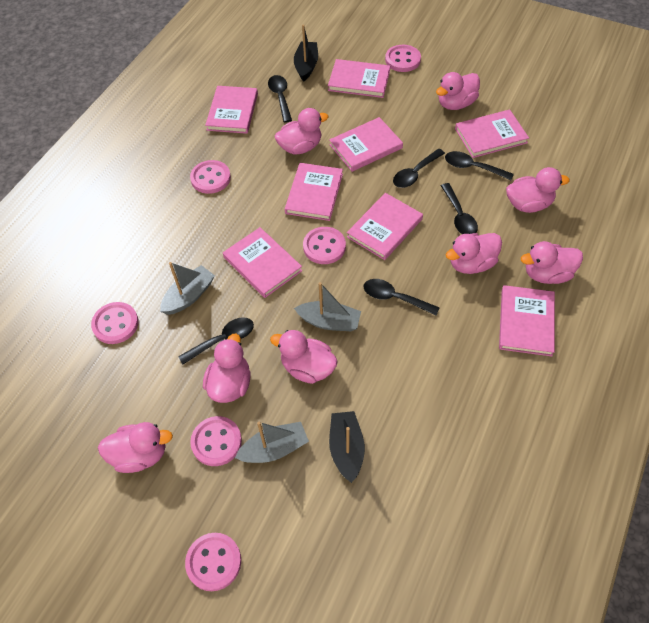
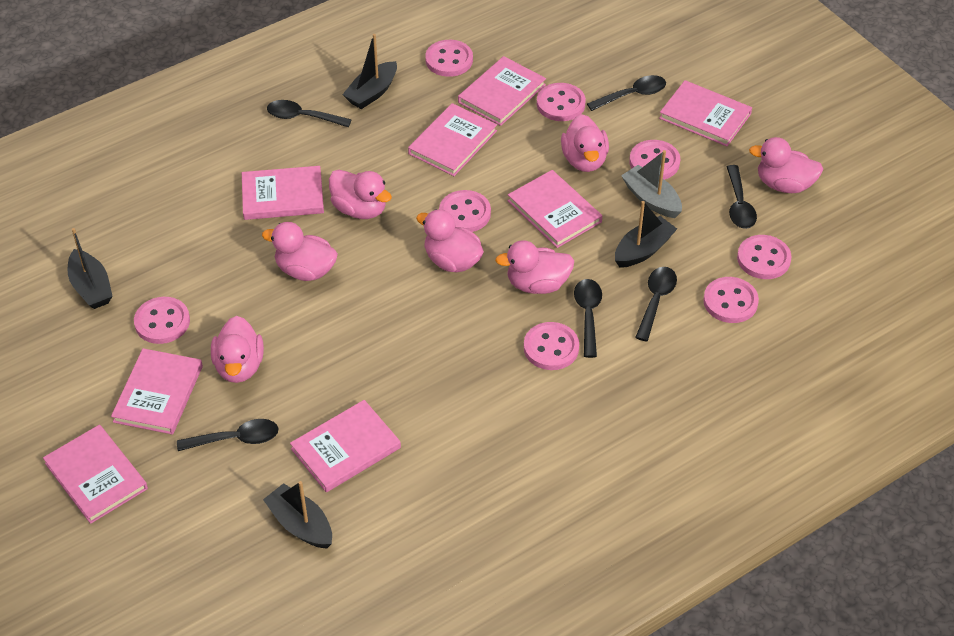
black boat: [294,24,318,81] [329,411,365,483] = 2 -> [68,228,113,309] [263,481,332,548] [342,34,397,109] [615,201,677,268] = 4
grey boat: [160,262,215,315] [235,422,309,463] [294,282,361,331] = 3 -> [621,150,682,218] = 1
pink button: [91,302,138,344] [185,533,241,591] [190,160,231,194] [190,416,242,466] [303,227,346,264] [385,45,421,72] = 6 -> [134,297,190,344] [425,40,473,77] [439,190,491,232] [524,322,579,370] [537,83,586,121] [629,140,680,180] [703,277,759,323] [737,235,791,279] = 8
pink duck: [98,422,173,473] [203,333,250,403] [270,330,338,384] [275,108,328,155] [436,72,480,110] [446,233,502,274] [506,167,570,213] [521,241,583,284] = 8 -> [211,316,264,383] [262,222,338,281] [329,170,392,219] [416,209,484,273] [495,240,574,294] [561,114,609,172] [749,137,823,193] = 7

